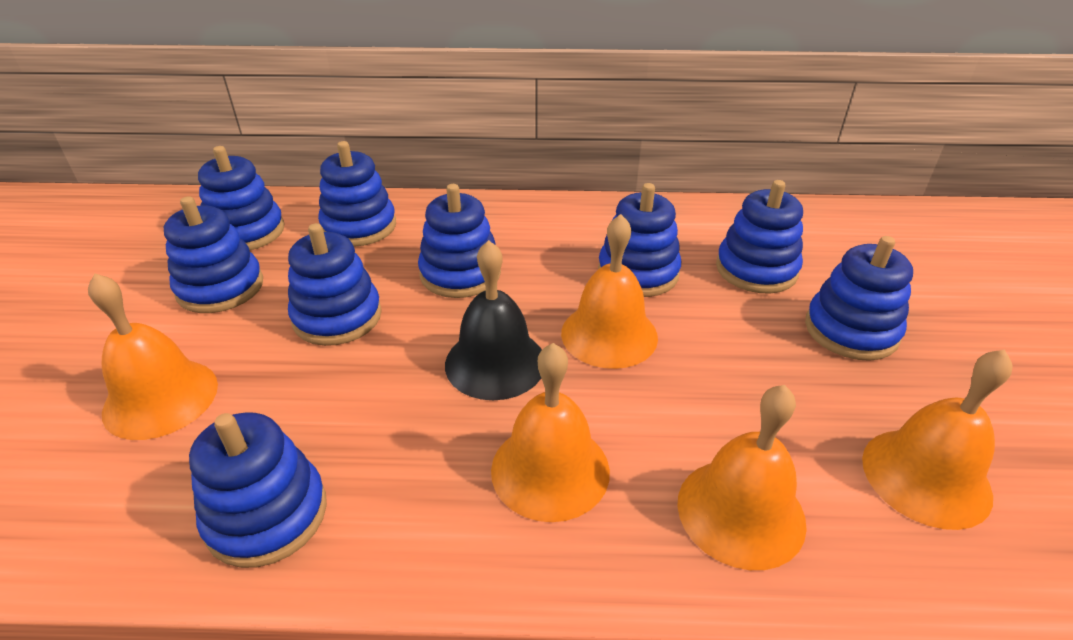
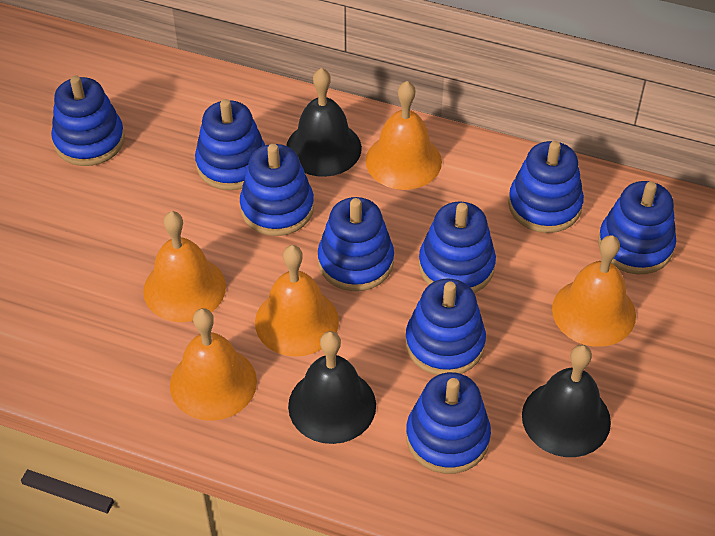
black bell: [445,240,542,400] = 1 -> [286,68,362,177] [288,331,376,444] [522,345,611,457] = 3

